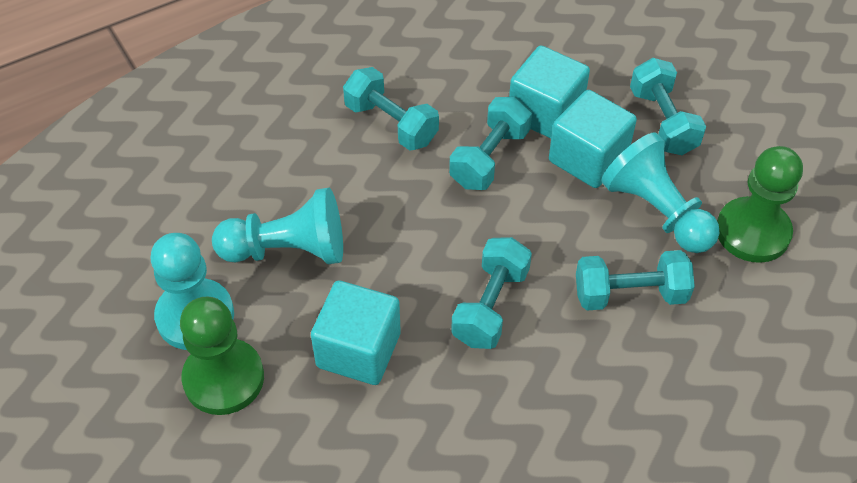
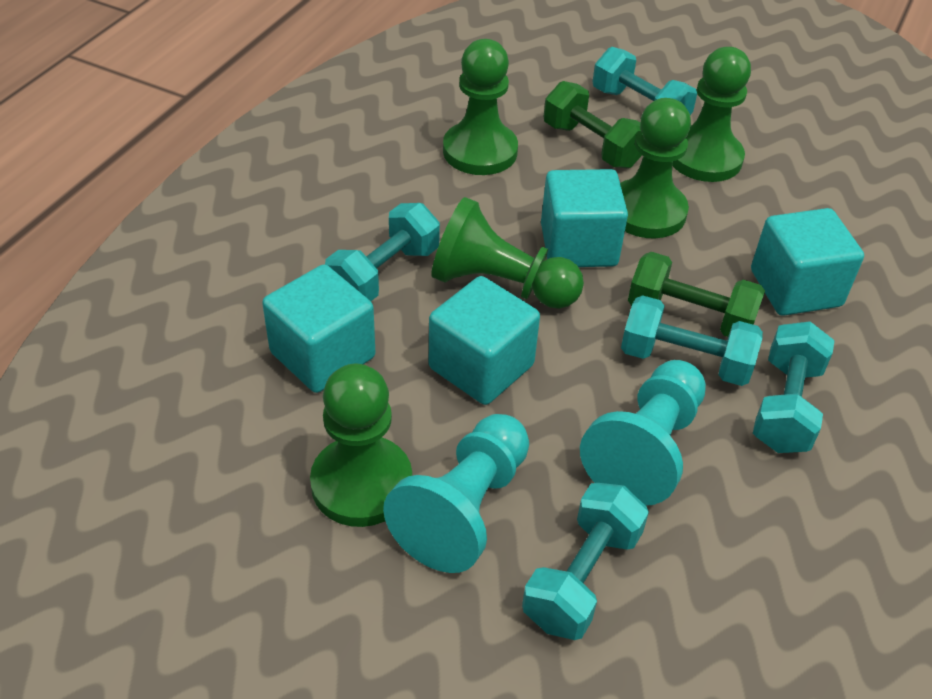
green dumbbell: none = 0 -> [544,81,642,168] [628,252,765,337] = 2
green pawn: [180,296,264,415] [717,146,803,263] = 2 -> [310,364,412,527] [431,197,584,309] [443,39,518,175] [620,98,691,238] [672,47,751,182] = 5
turquoise cube: [311,281,401,385] [509,46,590,139] [549,90,637,188] = 3 -> [262,265,375,393] [429,276,540,405] [541,169,628,267] [751,208,864,316] = 4
turquoise pawn: [151,233,234,350] [212,188,343,264] [601,133,720,253] = 3 -> [383,414,529,573] [580,360,706,506] = 2

